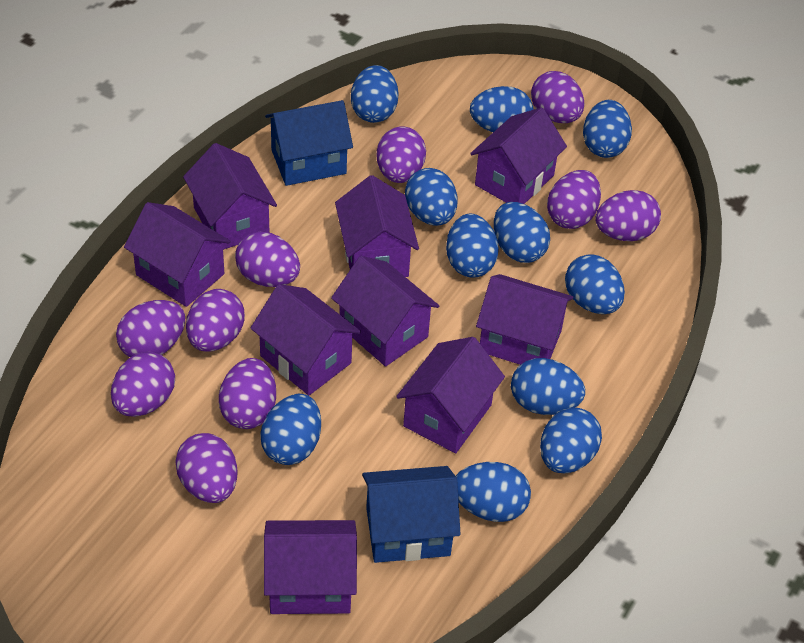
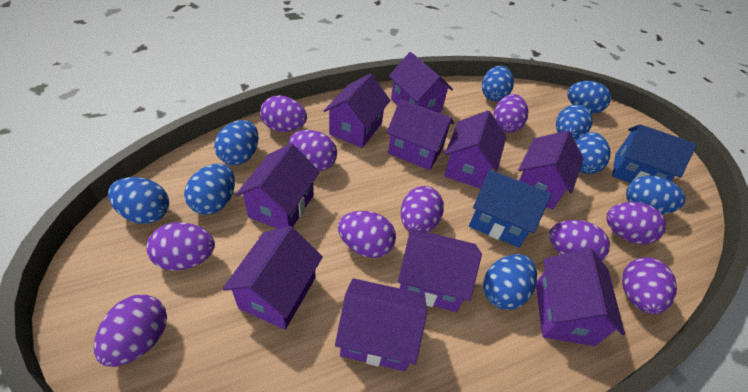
blue egg: [260,394,321,465] [351,65,399,123] [405,168,458,226] [446,214,499,278] [456,462,531,522] [470,86,533,132] [494,202,550,263] [511,358,585,415] [540,407,602,473] [565,254,625,314] [583,100,632,158] = 11 -> [108,177,169,224] [184,164,235,215] [214,120,258,165] [482,65,514,101] [483,254,537,310] [556,105,593,141] [567,81,611,114] [575,132,611,174] [626,176,686,214] = 9
purple house: [124,202,231,307] [183,143,277,250] [251,284,361,395] [264,520,357,614] [331,256,439,366] [335,175,419,277] [396,337,505,453] [470,107,567,204] [476,274,573,365] = 9 -> [222,226,323,330] [235,143,320,229] [323,73,391,148] [335,278,427,371] [387,99,454,170] [389,52,453,113] [398,228,482,312] [444,111,507,189] [518,130,584,210] [536,248,625,346] = 10

